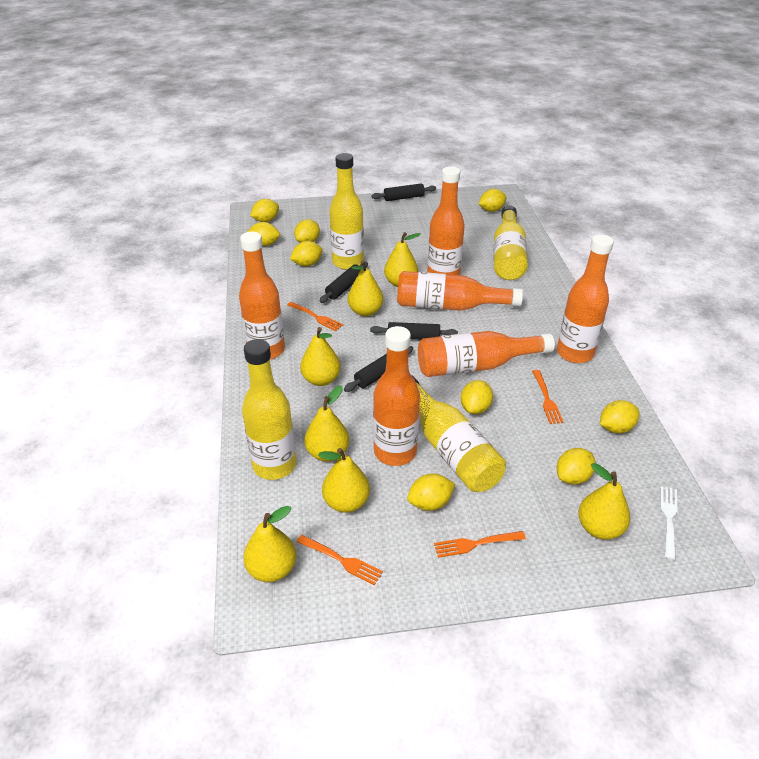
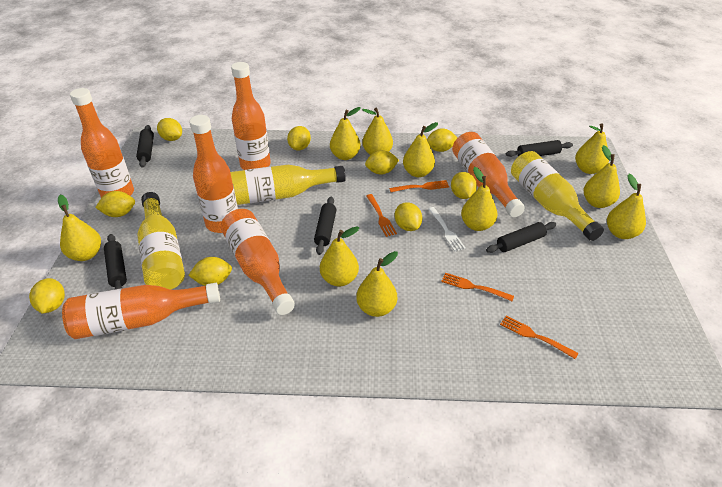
black rolling pin: [320,262,368,303] [344,346,413,392] [370,322,458,340] [372,183,436,201] = 4 -> [104,234,127,289] [136,125,154,168] [314,197,336,255] [486,222,556,253] [506,140,573,157] = 5
yellow bottle: [242,339,296,480] [329,153,364,270] [412,376,506,492] [494,205,528,280] = 4 -> [138,192,185,290] [230,165,346,205] [511,151,604,241] = 3
yellow pear: [243,506,296,582] [300,327,341,386] [304,386,349,462] [318,448,370,513] [348,261,383,316] [384,232,421,287] [578,463,630,540] = 7 -> [58,194,101,261] [320,226,359,287] [330,107,361,160] [356,251,398,317] [362,108,393,155] [403,122,438,177] [461,167,497,231] [575,123,609,174] [584,145,620,208] [607,174,646,239] = 10

